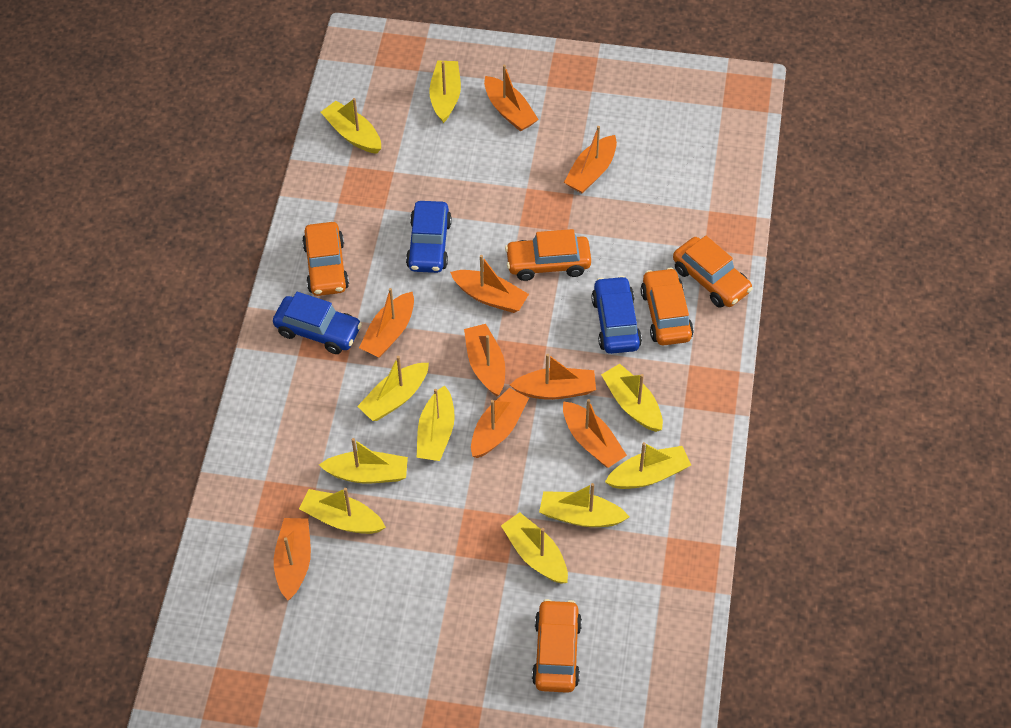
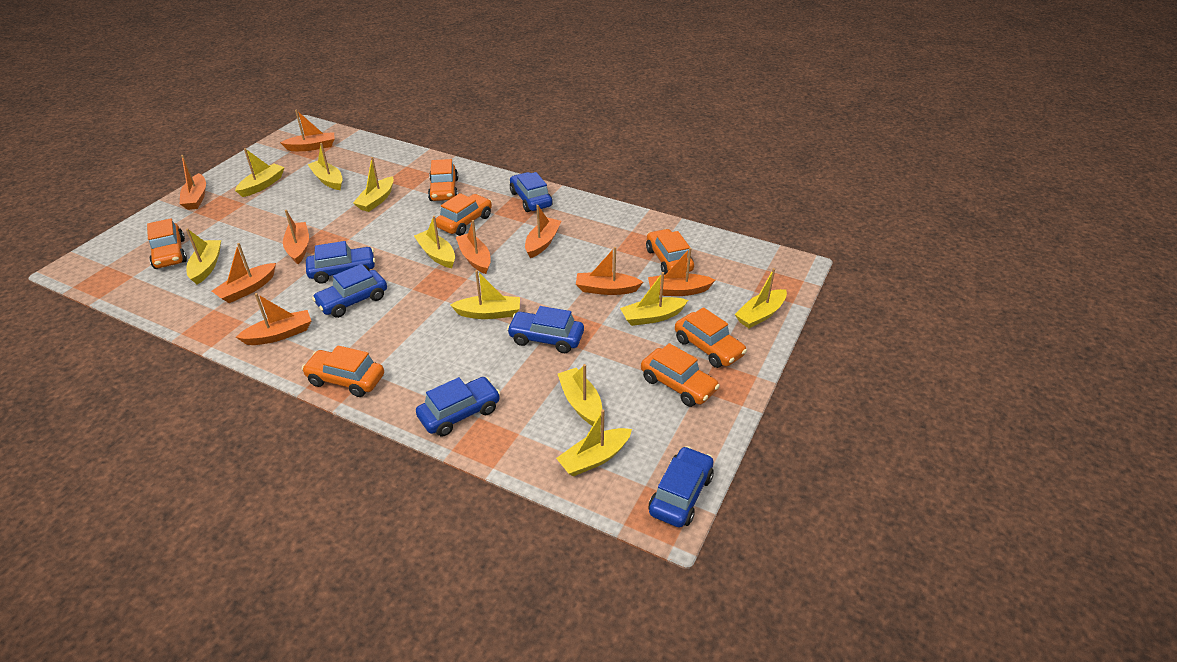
blue car: [273,292,362,354] [406,201,452,273] [591,276,642,354] = 3 -> [306,241,375,284] [312,264,387,318] [416,377,500,436] [507,306,584,353] [510,172,553,212] [649,446,714,527] = 6
orange car: [302,222,349,296] [505,229,591,281] [532,599,582,693] [641,268,694,345] [673,236,753,308] = 5 -> [147,218,187,269] [302,345,384,397] [428,159,458,201] [436,193,492,236] [641,343,720,407] [646,229,694,275] [675,307,747,368] = 7

